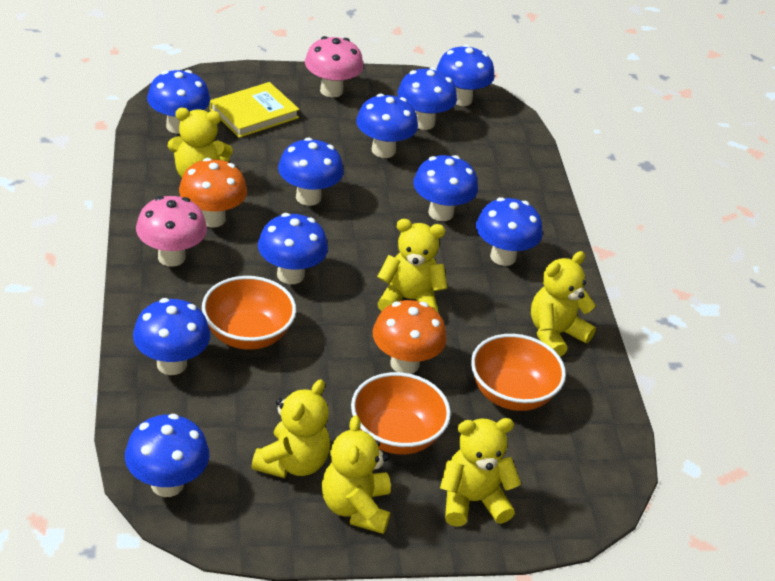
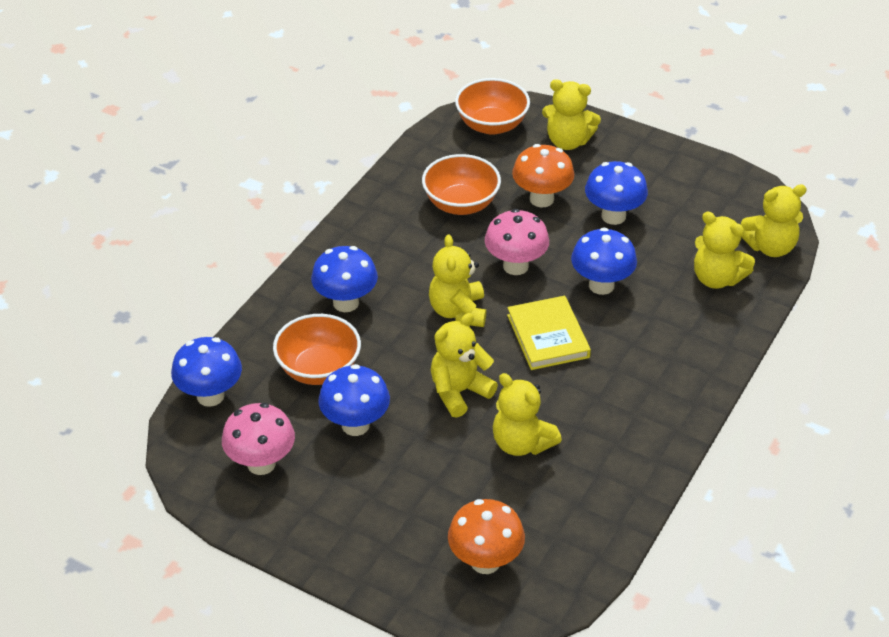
blue mushroom: [125,414,209,497] [133,298,210,375] [147,70,210,134] [258,213,328,284] [278,137,343,206] [356,94,418,158] [398,67,457,130] [413,155,478,221] [437,44,495,106] [476,197,543,266] = 10 -> [171,337,242,407] [311,246,378,312] [318,364,390,436] [571,228,637,295] [585,161,648,225] = 5

